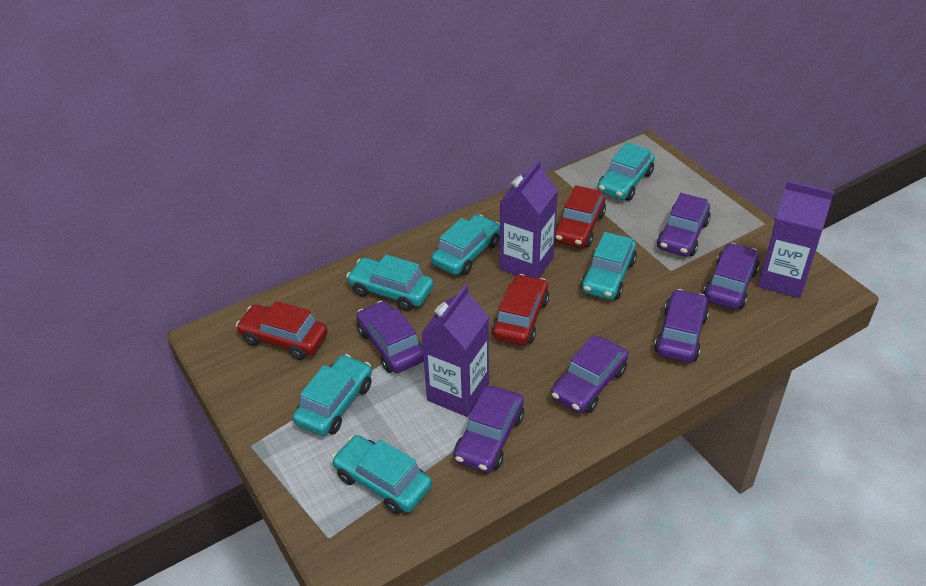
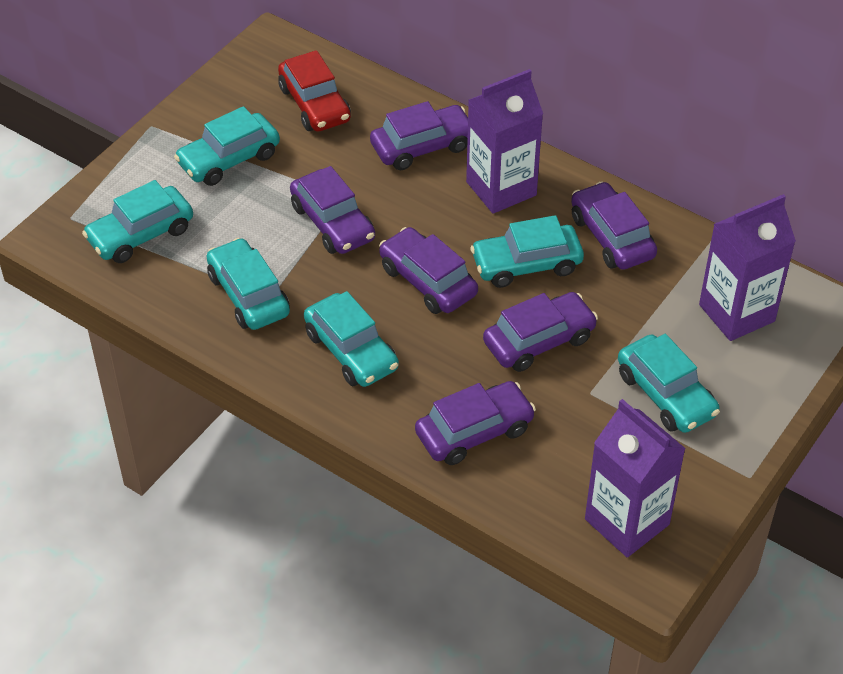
red car: [236,301,328,360] [492,274,549,345] [555,185,606,248] = 3 -> [278,50,351,132] = 1

